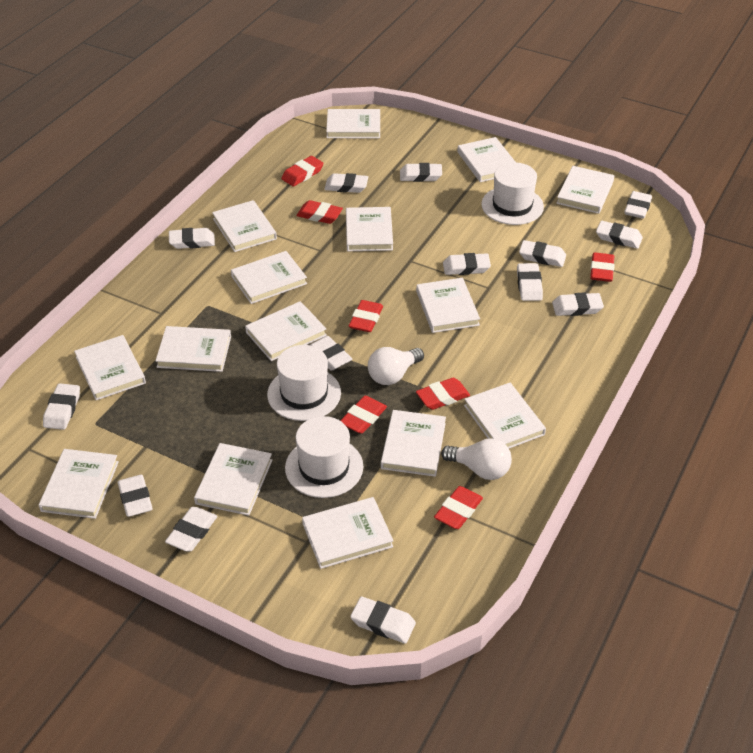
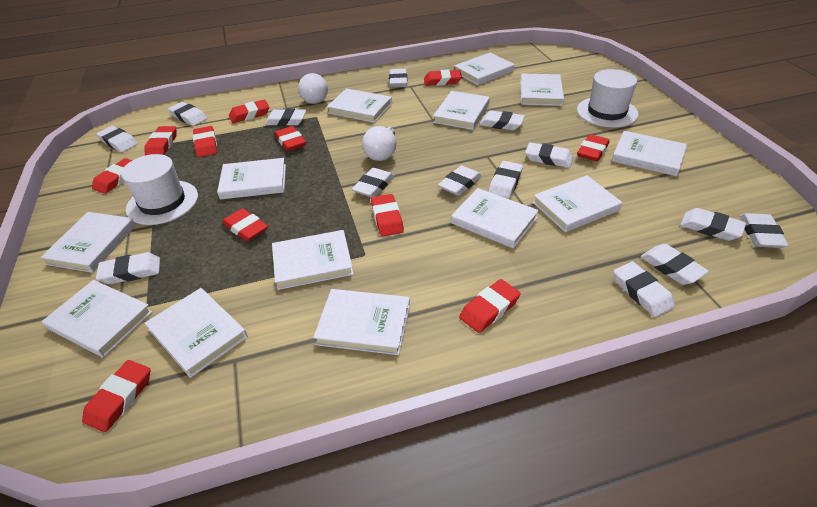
red eraser: [281,156,324,186] [296,200,343,224] [340,396,387,434] [349,300,383,332] [416,377,470,410] [434,486,483,529] [590,252,615,282] = 7 -> [82,360,150,432] [92,158,132,194] [144,126,177,155] [193,126,217,157] [222,208,268,241] [229,100,269,123] [275,126,306,151] [371,194,404,236] [424,69,462,86] [459,279,521,333] [577,134,609,162] = 11
white book: [39,449,119,519] [74,335,146,400] [155,326,231,372] [194,443,272,516] [212,200,277,252] [231,251,307,304] [245,301,327,361] [302,497,393,569] [326,109,380,138] [346,207,393,251] [381,410,446,477] [416,278,480,333] [457,137,515,182] [464,383,546,449] [556,166,614,214] = 15 -> [41,212,136,273] [42,280,152,358] [145,288,248,378] [217,158,286,200] [272,230,354,290] [313,289,410,355] [327,88,392,123] [433,91,490,130] [451,188,539,248] [454,53,515,85] [520,73,564,106] [533,175,623,232] [612,131,687,176] = 13
white hat: [267,345,341,421] [285,416,363,498] [481,162,544,225] = 3 -> [121,154,198,225] [577,69,639,127] = 2

